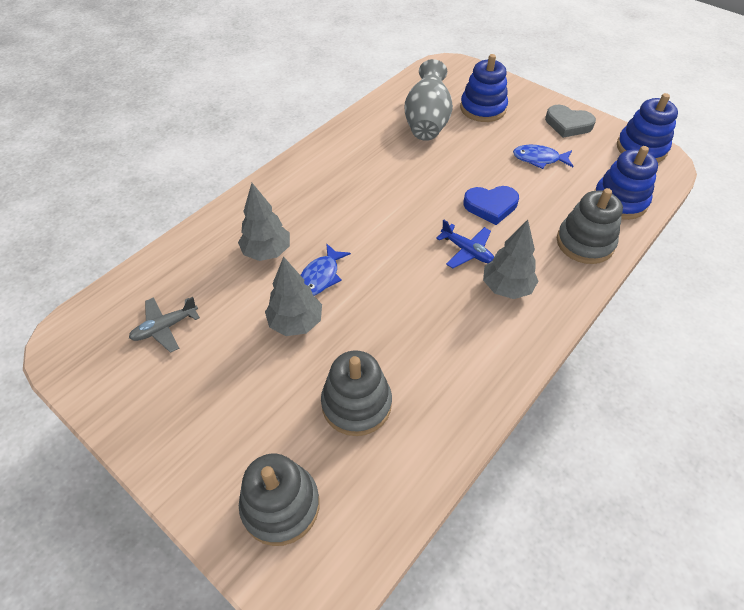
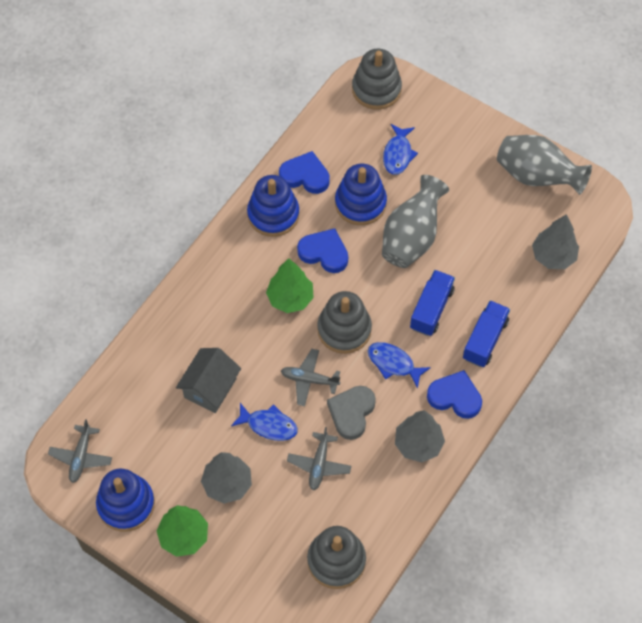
blue fish: [301,243,351,296] [513,145,573,169] = 2 -> [231,403,298,441] [368,342,431,389] [383,124,418,175] = 3
blue heart: [463,186,519,225] = 1 -> [279,151,330,194] [297,228,348,273] [427,370,482,419] = 3
blue plane: [436,220,494,268] = 1 -> none = 0
blue truck: none = 0 -> [410,270,455,336] [463,300,510,367] = 2
green tree: none = 0 -> [157,505,208,557] [266,258,314,313] = 2
grey house: none = 0 -> [176,348,241,413] = 1
grey plane: [129,297,200,353] = 1 -> [48,419,112,483] [281,349,340,406] [287,427,351,490] = 3
grey vase: [405,59,453,141] = 1 -> [382,175,449,268] [497,135,592,195] = 2

